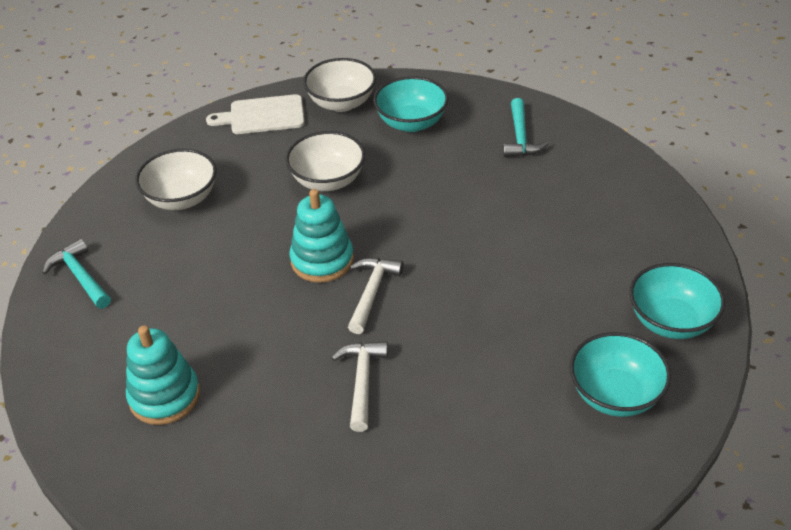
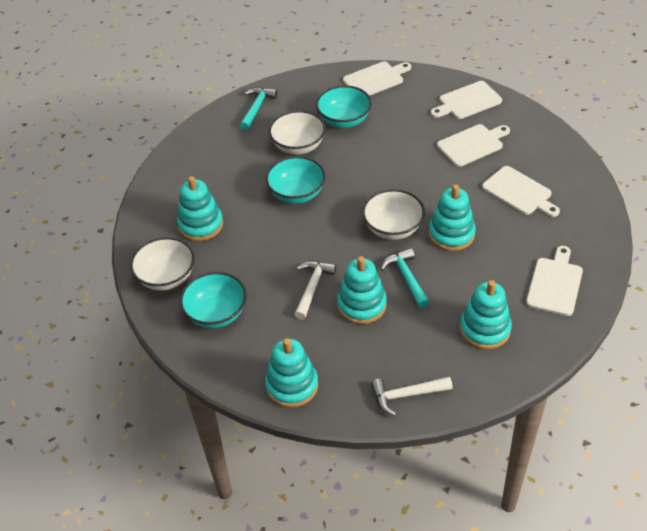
turquoise stacking toy: [126,326,200,425] [290,189,354,283] = 2 -> [177,176,223,241] [265,338,318,408] [337,256,387,324] [428,184,476,251] [460,280,512,349] = 5
white cutting board: [206,94,305,134] = 1 -> [343,62,411,96] [431,81,502,119] [437,124,510,167] [482,166,560,217] [526,246,583,316] = 5

